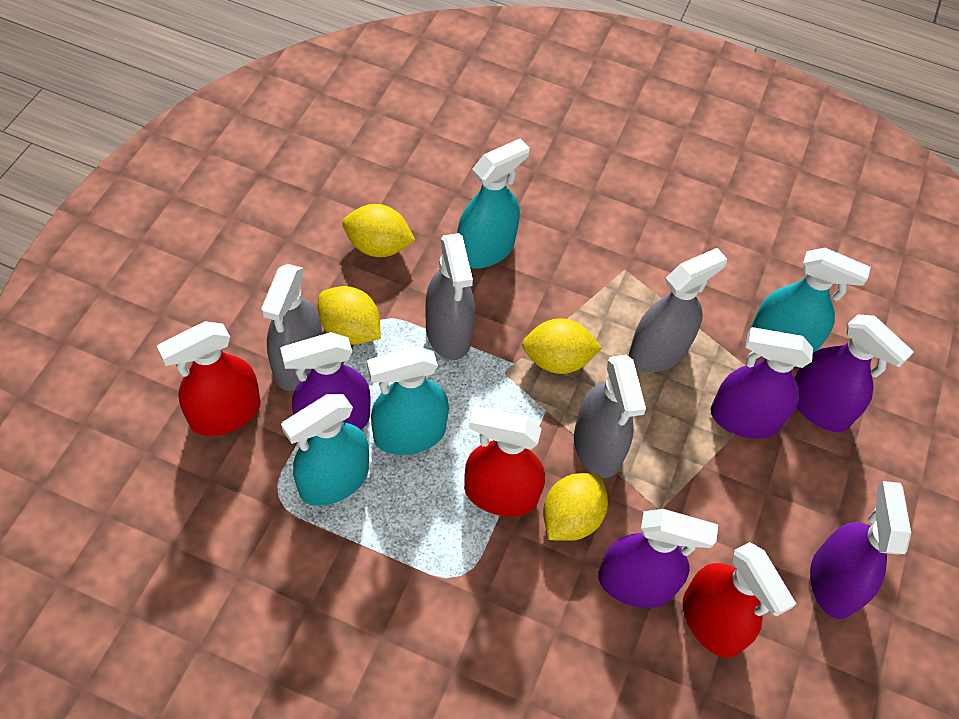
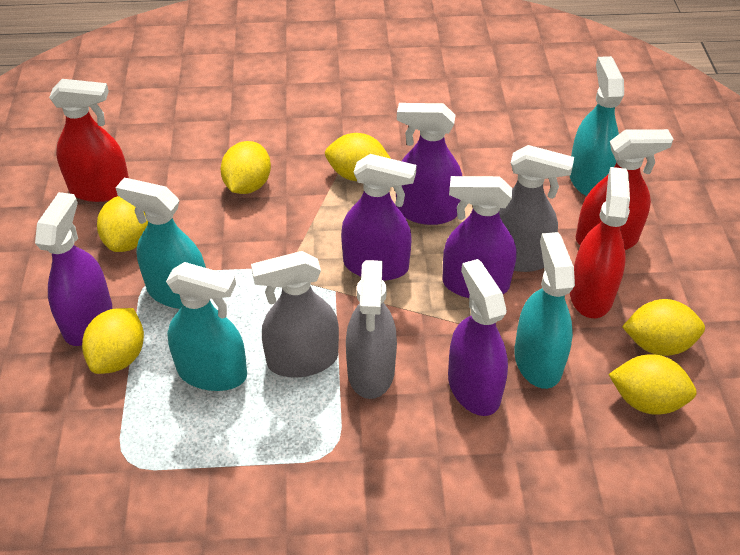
grey spray bottle: [261,264,322,391] [425,233,475,360] [574,355,646,478] [629,248,727,372] = 4 -> [251,251,339,377] [346,260,397,399] [499,145,574,272] = 3
yellow lemon: [318,286,380,345] [342,204,416,257] [522,318,602,374] [543,473,608,541] = 4 -> [82,308,144,374] [97,196,148,252] [221,141,271,194] [325,133,391,181] [608,354,697,415] [622,299,705,356] = 6

